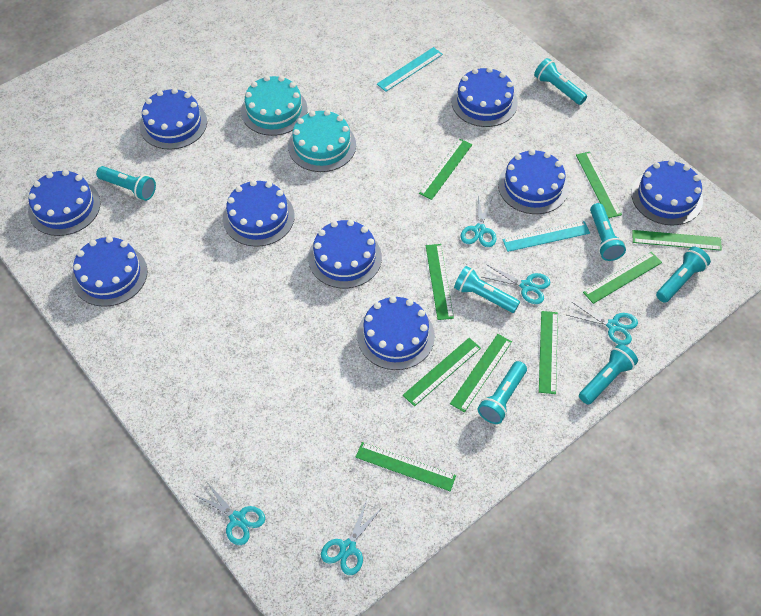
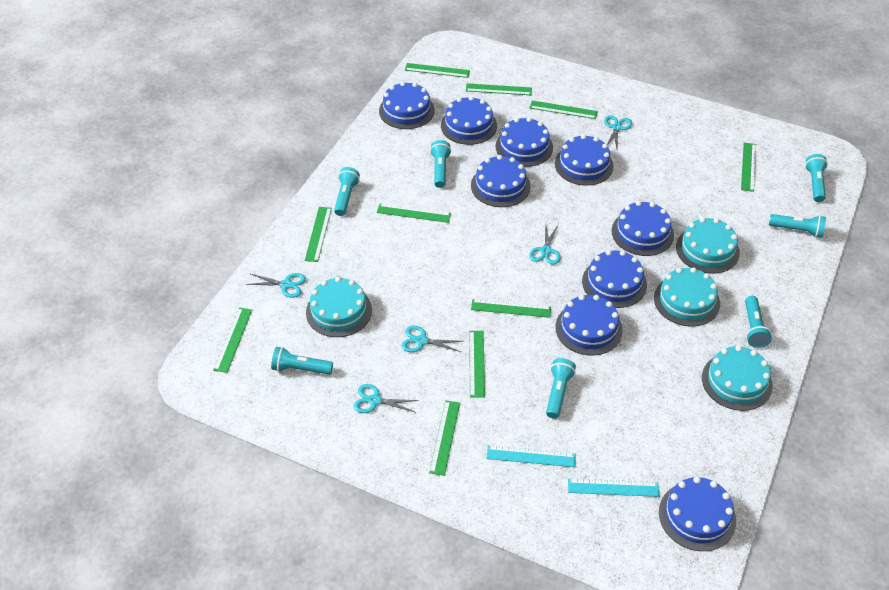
green ruler: [356,442,456,491] [403,338,481,406] [419,139,472,200] [426,244,454,320] [450,334,512,412] [539,311,558,394] [576,152,622,218] [583,252,662,304] [632,230,722,251] = 9 -> [213,308,252,373] [305,207,332,262] [377,203,451,223] [405,63,470,78] [429,400,460,476] [466,83,532,95] [469,331,485,398] [471,299,551,318] [530,101,598,119] [741,142,756,192] = 10
turquoise cake: [241,76,308,136] [288,110,356,172] = 2 -> [306,277,372,337] [654,267,720,327] [676,218,740,274] [702,345,773,411] = 4

